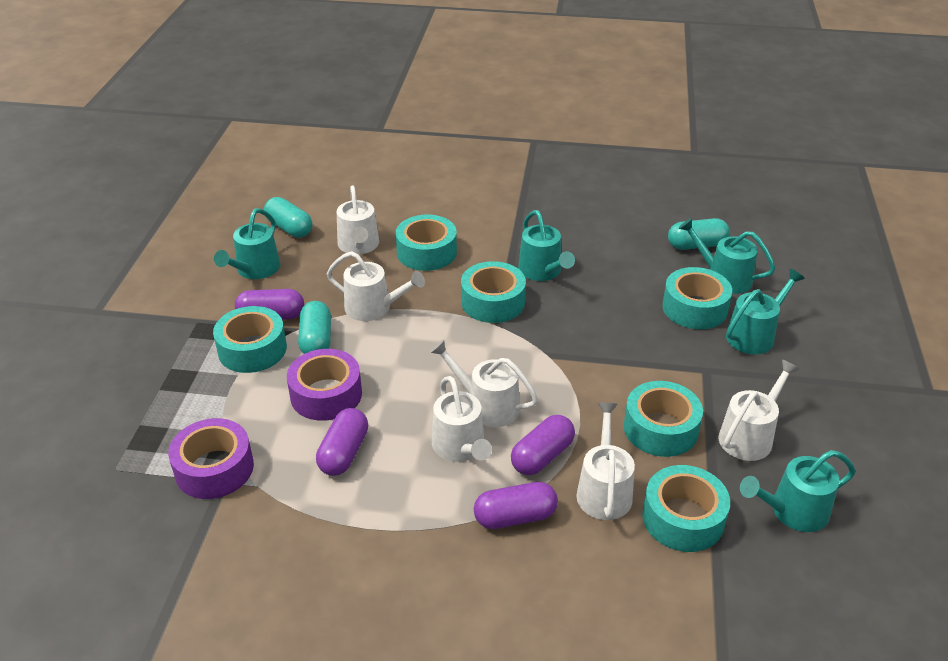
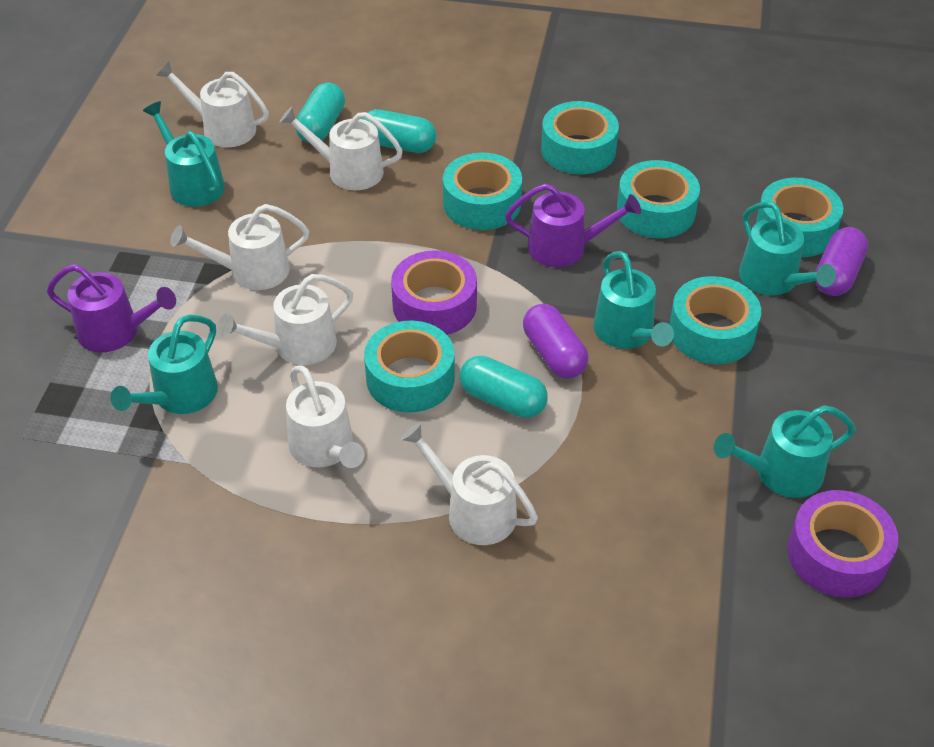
purple capsule: [235,289,304,320] [316,408,368,476] [474,482,558,529] [511,415,575,475] = 4 -> [523,304,588,378] [816,227,868,296] = 2
purple watering can: none = 0 -> [47,264,176,352] [505,184,641,267] = 2

